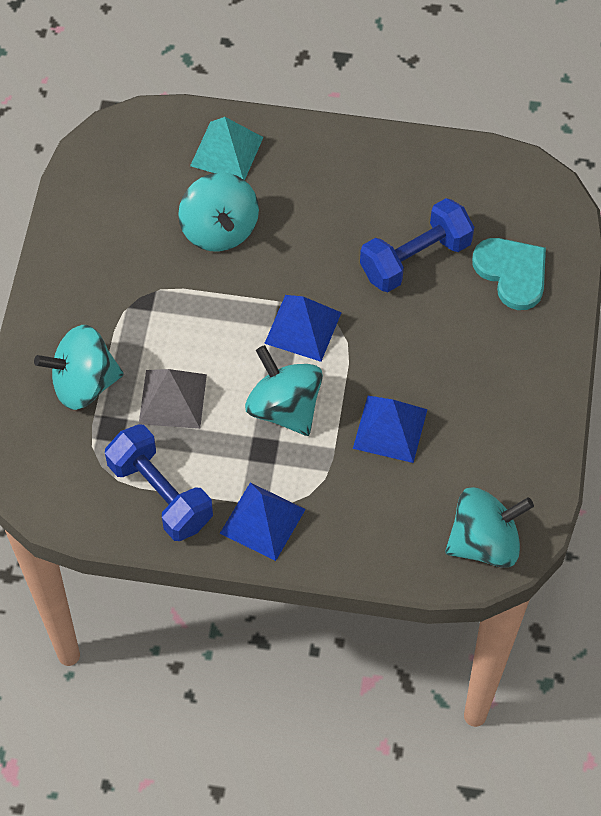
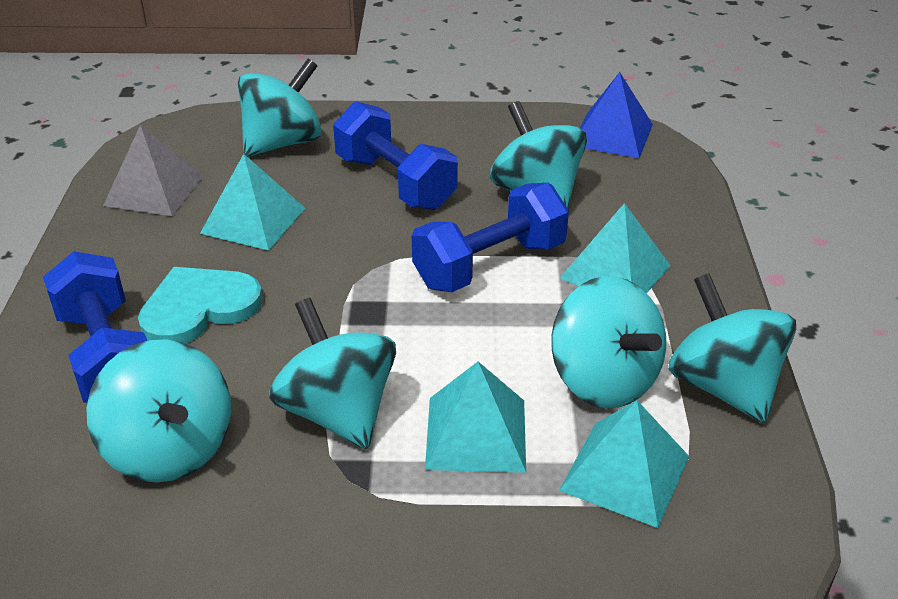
blue dumbbell: [105,425,213,541] [360,198,474,292] = 2 -> [43,251,147,403] [333,101,458,210] [412,183,569,292] = 3
blue pyramid: [220,483,306,561] [264,295,342,362] [353,396,428,463] = 3 -> [580,72,653,158] = 1
turquoise pyramid: [190,117,264,180] = 1 -> [200,154,305,251] [425,362,526,473] [559,400,689,528] [560,203,671,293] = 4
turquoise spinning top: [34,325,124,410] [178,172,259,252] [245,345,323,436] [445,487,534,568] = 4 -> [86,339,231,483] [238,59,322,157] [269,298,396,449] [490,101,587,209] [551,276,666,408] [669,273,796,423] = 6

